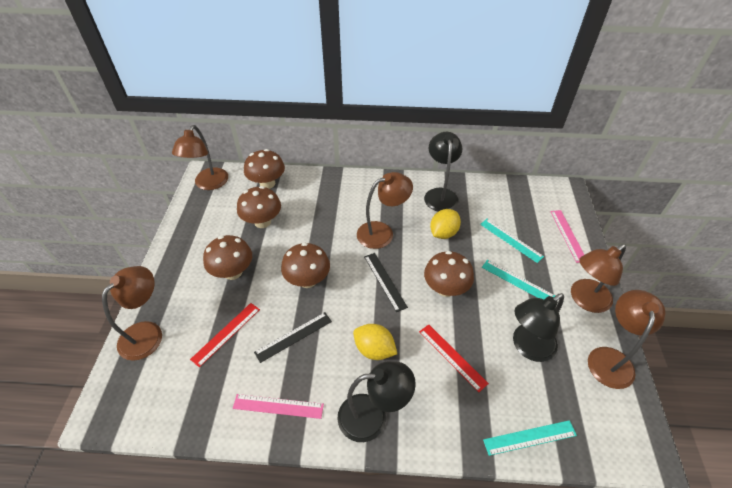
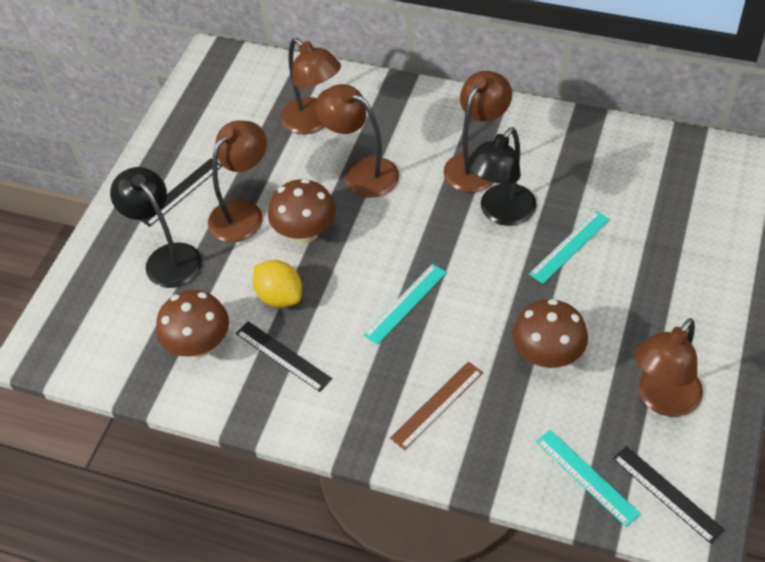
black lamp: [337,361,416,442] [424,132,462,212] [513,293,564,362] = 3 -> [110,167,202,288] [466,127,537,226] = 2
black ruler: [254,312,332,363] [364,253,408,312] = 2 -> [140,158,222,227] [236,321,332,392] [613,446,725,544] = 3
brown mushroom: [203,235,252,280] [237,186,281,228] [244,149,285,189] [281,242,330,288] [424,251,474,297] = 5 -> [156,290,229,357] [268,179,336,243] [512,299,588,368] = 3
brown ruler: none = 0 -> [390,362,483,450] = 1
pink ruler: [233,394,324,419] [550,210,584,263] = 2 -> none = 0
red ruler: [190,303,260,367] [419,324,489,392] = 2 -> none = 0
yellow lemon: [353,324,397,360] [430,209,461,239] = 2 -> [253,260,302,308] = 1

